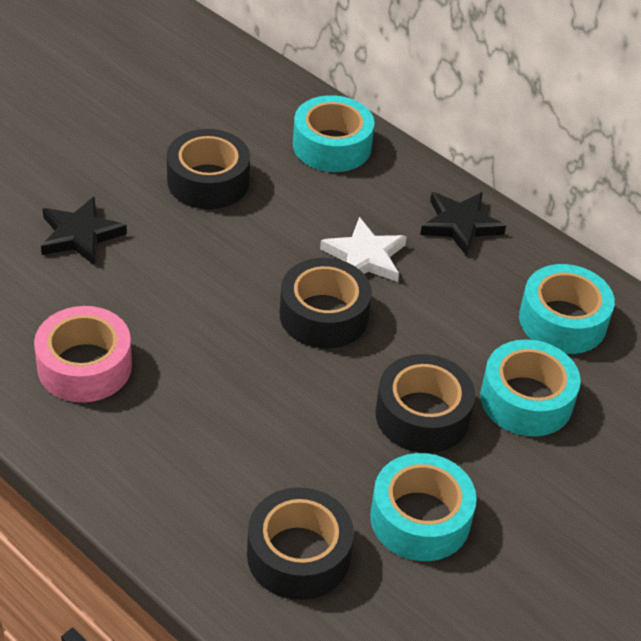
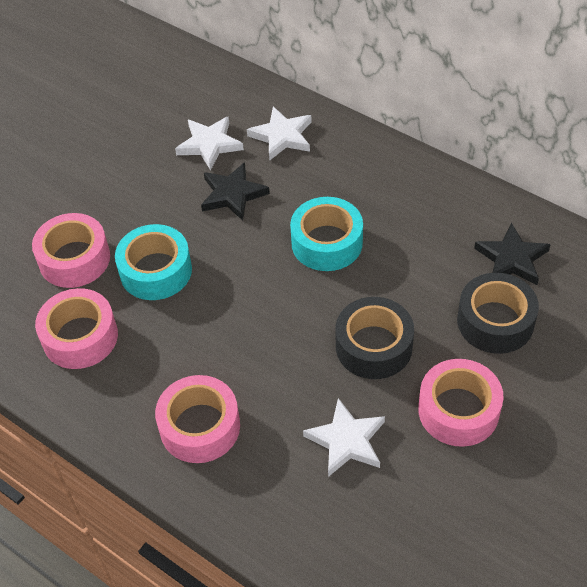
black tape: [167,129,250,209] [247,487,354,600] [280,258,372,348] [376,354,475,453] = 4 -> [335,297,414,379] [457,273,539,354] = 2
pink tape: [34,306,132,402] = 1 -> [32,213,110,288] [35,288,118,369] [155,375,240,463] [418,359,504,447] = 4
turquoise tape: [293,95,375,172] [370,453,477,561] [480,339,581,437] [519,264,615,354] = 4 -> [115,224,192,300] [290,197,363,271] = 2
white star: [320,217,407,282] = 1 -> [175,116,244,170] [247,107,312,161] [303,398,385,477] = 3

